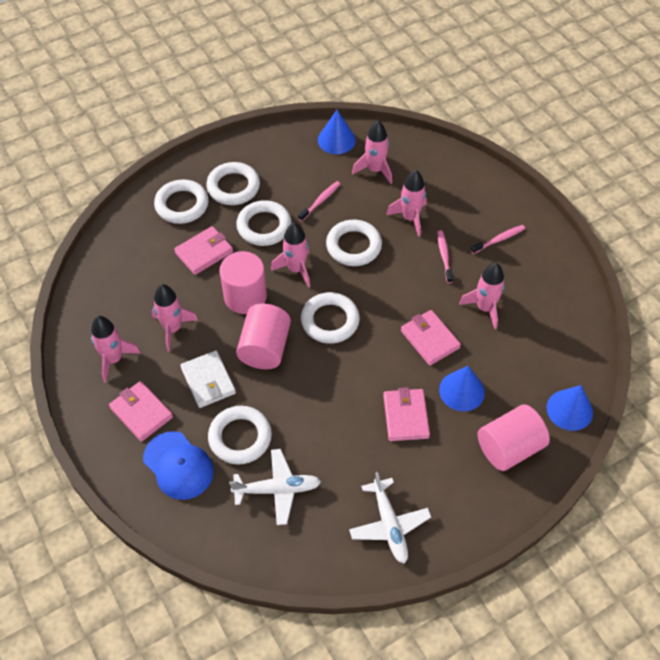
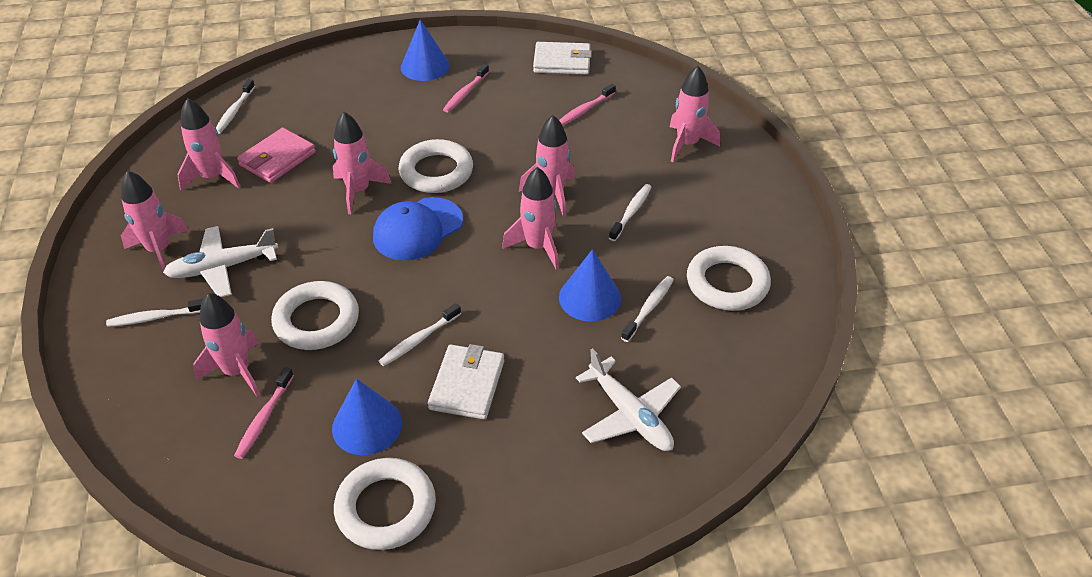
pink cylinder: [220,251,267,314] [236,304,291,369] [478,404,550,471] = 3 -> none = 0
pink rocket: [91,316,141,383] [151,284,198,352] [271,223,310,288] [352,121,392,184] [386,170,427,237] [459,263,505,329] = 6 -> [121,170,189,275] [177,98,240,190] [193,293,260,397] [333,112,392,214] [502,167,559,269] [519,115,575,217] [670,66,720,162] = 7
pink wallet: [109,381,173,442] [174,226,233,275] [383,387,430,441] [401,310,461,365] = 4 -> [237,128,316,183] = 1
white ring: [154,179,209,224] [206,162,260,205] [208,406,272,464] [236,200,291,246] [301,292,360,344] [326,220,382,266] = 6 -> [271,281,359,350] [334,458,436,550] [399,139,473,193] [687,246,771,311] = 4
white toothbrush: none = 0 -> [106,299,203,327] [216,79,255,134] [379,303,461,366] [609,184,651,241] [621,276,674,342] = 5
white wallet: [180,351,236,408] = 1 -> [428,344,504,420] [533,42,592,75] = 2

